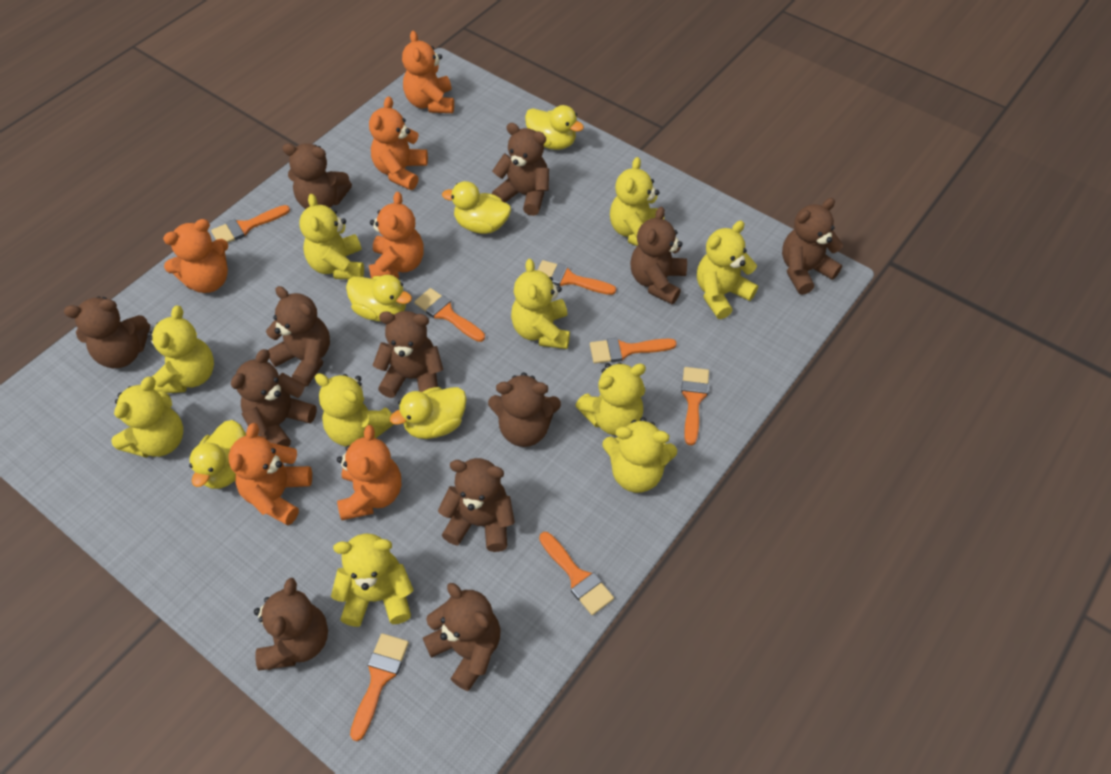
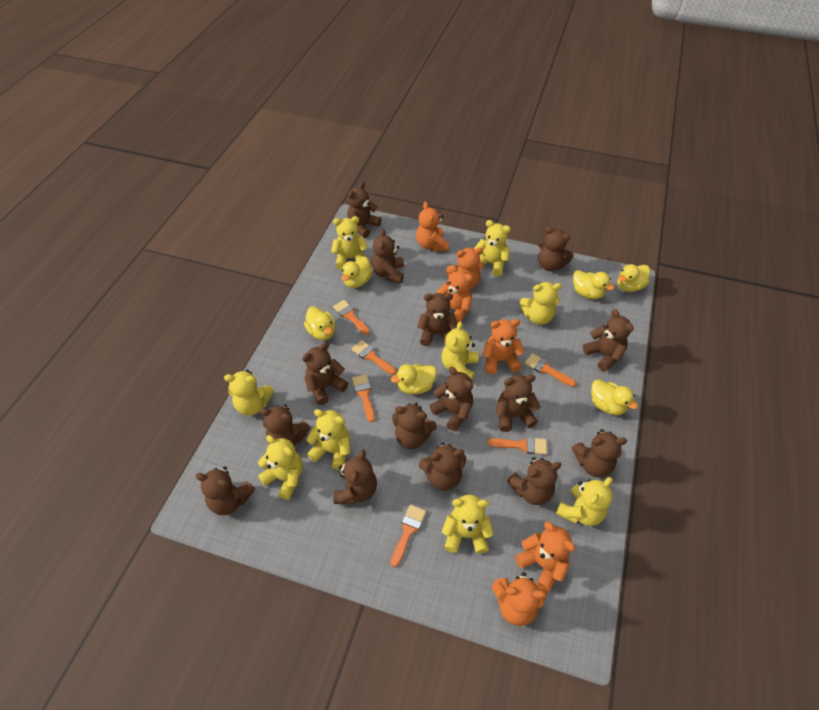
brown teddy bear: [64,297,150,368] [231,349,317,447] [254,578,328,670] [266,286,330,386] [282,143,352,209] [372,311,443,398] [423,583,500,691] [438,458,515,552] [488,372,561,447] [492,123,549,216] [630,207,687,304] [782,198,843,295] = 12 -> [195,467,255,515] [260,404,311,446] [302,342,348,405] [334,450,377,504] [347,182,381,238] [371,229,404,283] [392,403,437,449] [417,293,458,346] [419,442,466,491] [429,367,473,431] [496,375,540,432] [507,457,562,505] [538,227,574,271] [572,429,627,477] [583,309,634,372] = 15
orange brush: [211,205,290,243] [350,633,409,741] [414,288,485,342] [538,260,616,295] [539,532,614,615] [590,338,677,363] [681,367,709,445] = 7 -> [333,300,370,335] [351,340,396,375] [352,374,375,422] [391,505,426,567] [488,437,547,455] [525,353,576,387] = 6
yellow duck: [189,420,247,489] [346,275,412,322] [390,387,467,439] [442,181,511,234] [525,105,584,150] = 5 -> [304,306,335,340] [341,257,372,288] [391,364,437,394] [573,270,615,299] [591,379,638,415] [617,264,650,292] = 6
yellow teddy bear: [111,377,183,457] [147,305,214,393] [299,194,364,279] [315,373,394,447] [331,533,413,627] [511,259,570,349] [575,362,646,435] [602,417,677,493] [610,157,664,246] [697,221,758,319] = 10 -> [224,370,274,416] [258,435,303,500] [306,409,350,470] [331,216,368,269] [441,321,478,380] [442,494,494,554] [474,220,511,276] [519,282,562,325] [556,477,613,526] = 9

